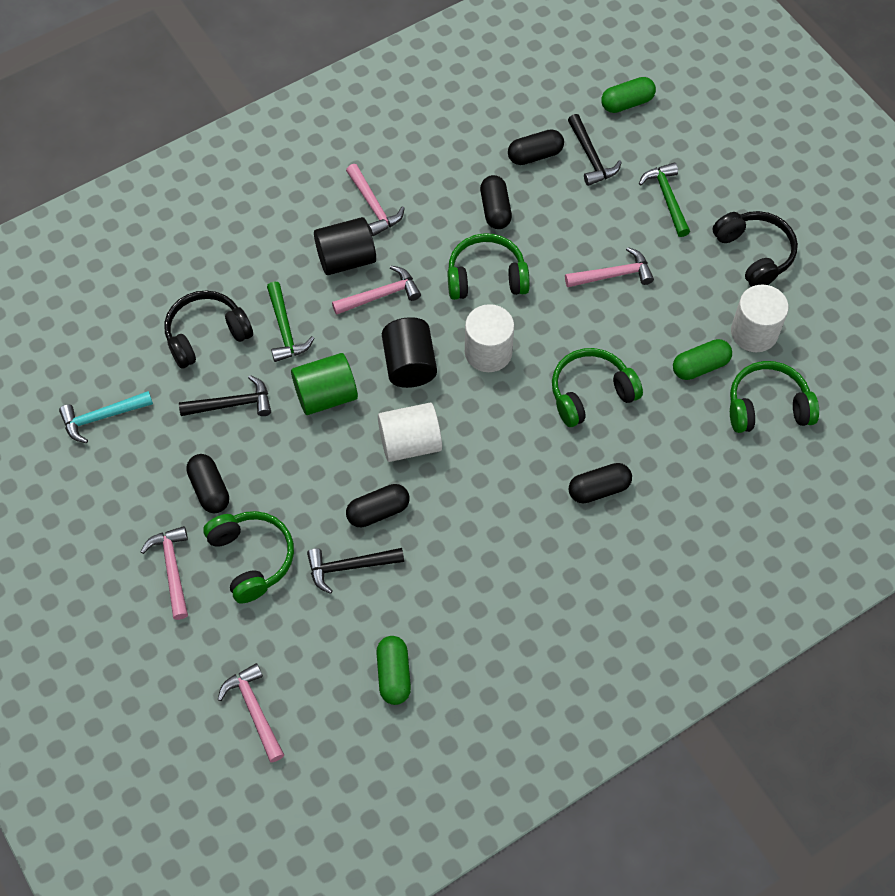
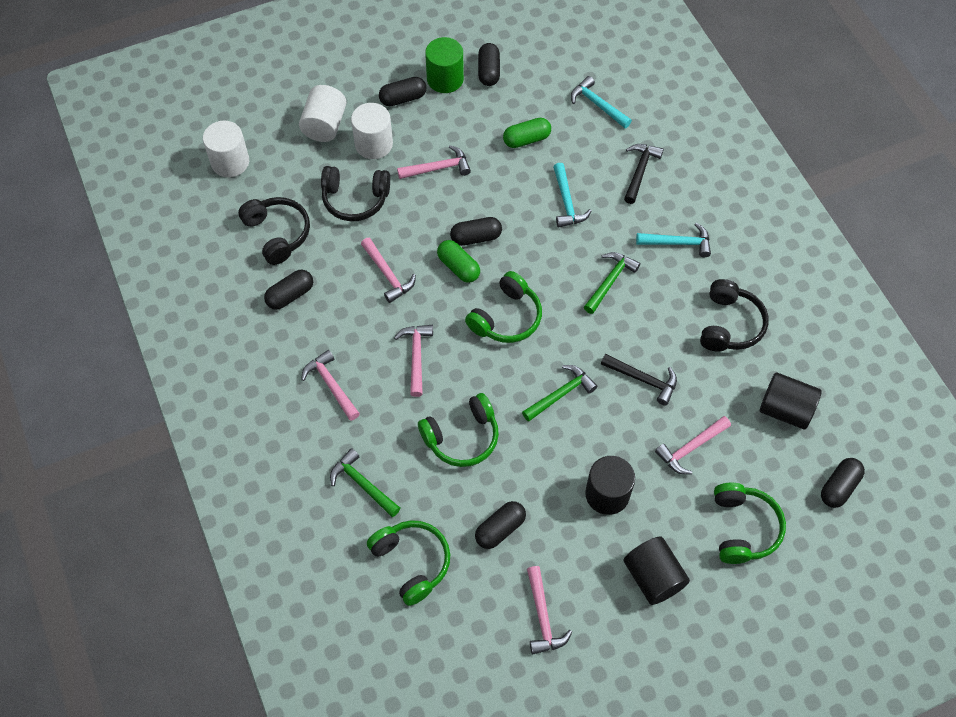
black capsule: [186,454,229,513] [346,484,410,527] [480,175,512,229] [508,129,564,165] [569,463,632,503] = 5 -> [264,270,313,310] [379,77,427,106] [450,217,502,246] [475,501,526,549] [478,43,500,86] [821,458,865,508] = 6
black cylinder: [314,217,376,275] [382,317,437,388] = 2 -> [585,456,635,515] [624,536,690,605] [760,372,822,429] = 3
black hammer: [179,375,271,416] [307,548,404,594] [568,114,622,186] = 3 -> [601,354,677,405] [624,144,664,204] = 2
black headphones: [164,291,253,368] [713,211,798,287] = 2 -> [238,197,310,265] [321,166,390,221] [700,279,769,352] = 3
green capsule: [376,636,411,705] [601,77,656,113] [673,339,732,380] = 3 -> [437,240,480,283] [503,118,551,148] = 2
green hammer: [267,281,314,362] [639,162,690,237] = 2 -> [330,448,400,517] [522,365,597,422] [584,252,640,314] = 3
pink hammer: [141,526,188,620] [218,663,284,763] [332,266,421,315] [346,164,405,236] [565,247,654,287] = 5 -> [301,350,360,421] [361,238,416,303] [394,325,433,397] [397,145,471,179] [527,566,572,654] [655,416,731,475] = 6
turquoise hammer: [59,391,153,443] = 1 -> [553,163,592,228] [571,76,632,128] [636,223,711,257] = 3

